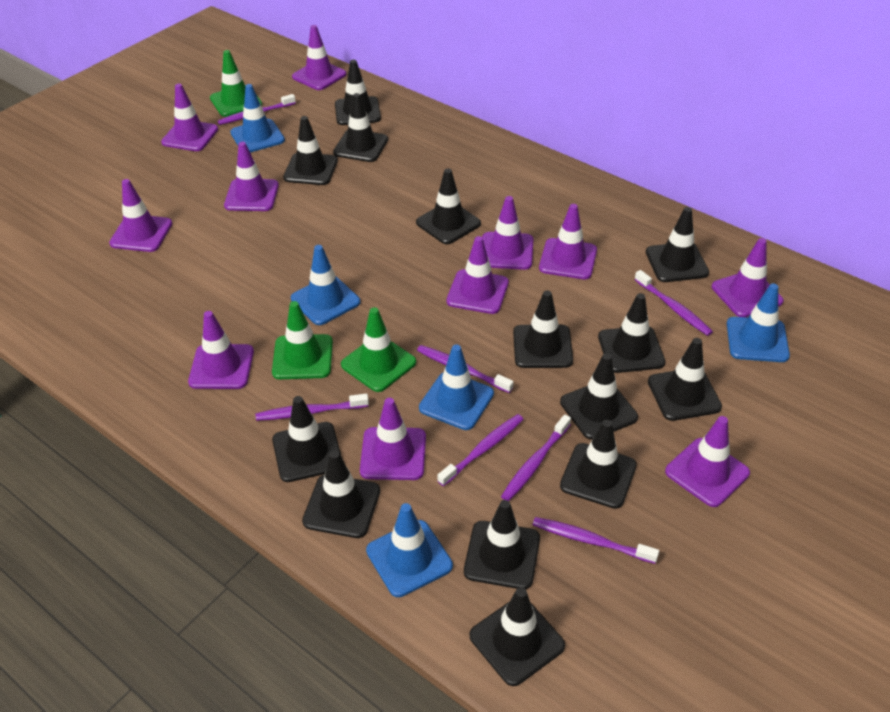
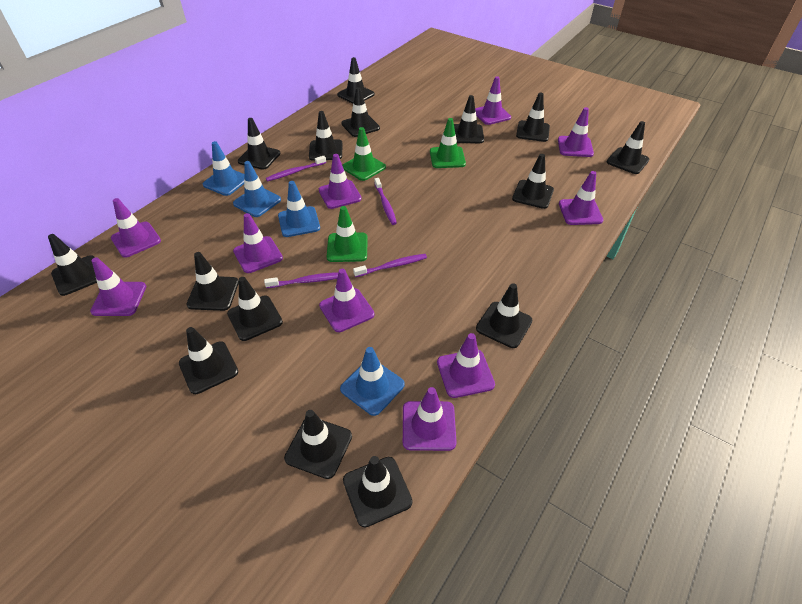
black traffic cone: [272,396,342,482] [283,116,338,185] [302,450,380,538] [333,93,388,162] [335,59,381,125] [416,168,481,244] [464,500,540,589] [470,587,565,686] [513,290,573,368] [560,353,638,439] [560,420,637,509] [598,293,665,373] [646,207,709,282] [648,338,722,421] = 14 -> [48,234,97,296] [179,327,238,394] [186,252,239,311] [227,277,283,341] [238,118,281,170] [284,410,352,479] [309,111,342,161] [337,57,375,104] [341,87,380,137] [343,456,413,527] [454,95,484,143] [476,283,533,348] [512,154,554,209] [516,93,550,142] [607,121,649,174] = 15
blue traffic cone: [230,84,285,153] [291,245,360,325] [366,503,453,597] [419,345,494,430] [727,283,790,362] = 5 -> [203,141,244,196] [233,161,281,217] [278,181,320,237] [340,347,405,416] = 4
purple toothbrush: [218,94,296,125] [256,393,369,421] [417,345,514,393] [437,414,524,486] [501,414,571,501] [533,517,659,564] [634,270,713,336] = 7 -> [264,272,338,288] [266,156,326,182] [353,254,427,277] [374,178,397,225] = 4
purple traffic cone: [109,179,172,252] [161,84,218,151] [188,311,254,389] [224,142,279,211] [292,25,346,90] [360,398,426,480] [446,236,509,314] [482,196,533,270] [539,204,597,279] [665,416,750,507] [712,238,784,317] = 11 -> [90,257,146,316] [111,198,161,258] [233,213,283,273] [319,154,362,209] [319,269,375,332] [403,387,457,451] [437,333,495,398] [475,76,511,125] [558,107,594,157] [559,171,603,225] = 10

